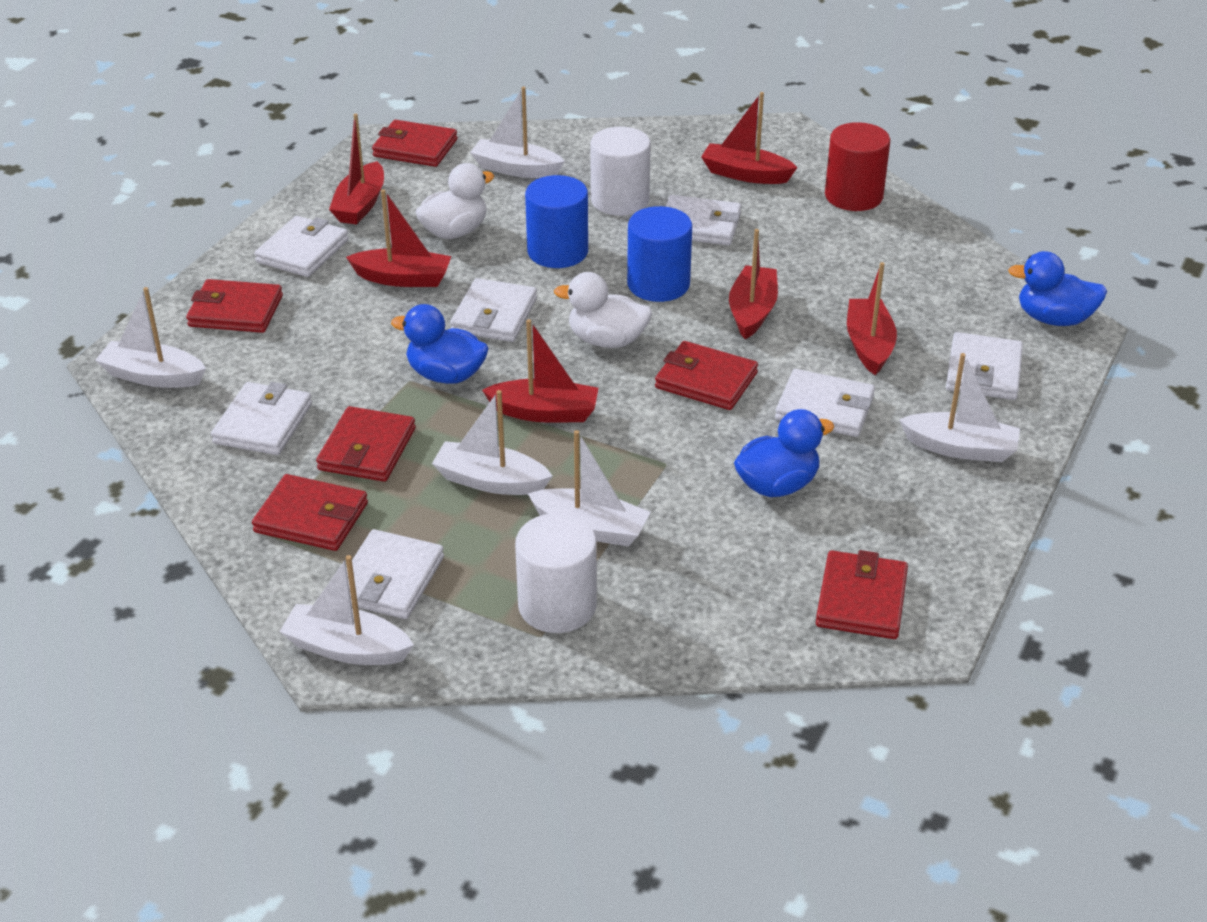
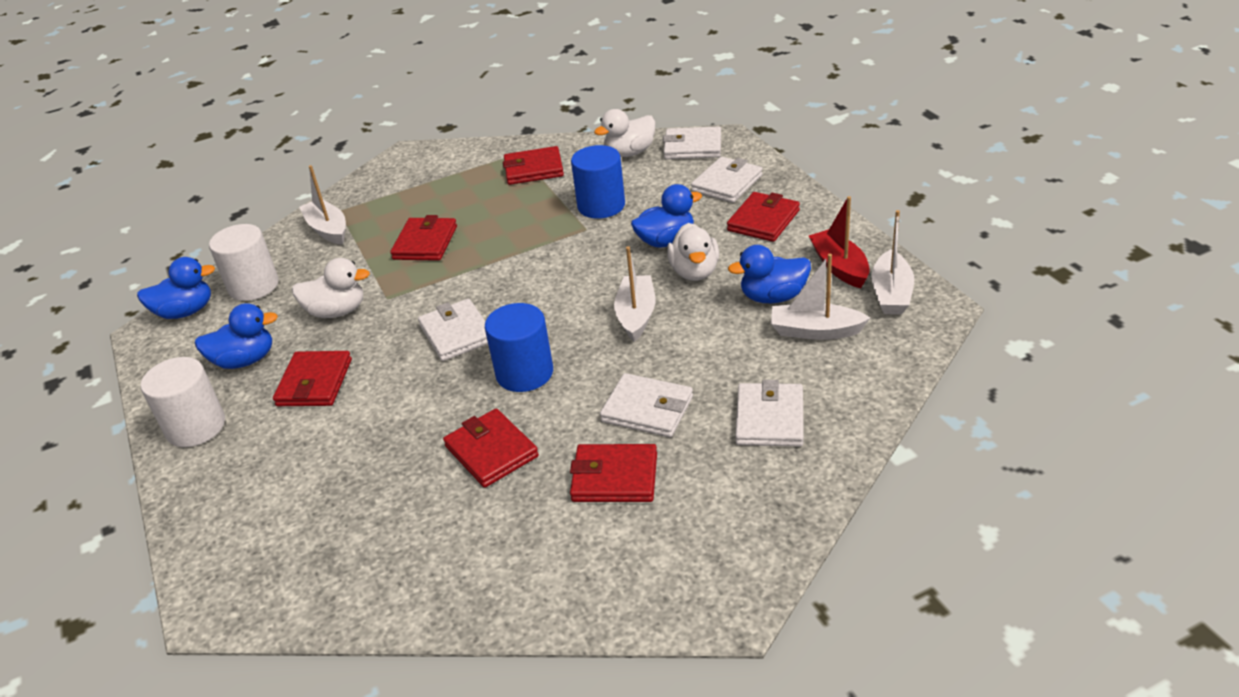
blue duck: [391,304,488,384] [734,409,834,497] [1008,251,1107,326] = 3 -> [137,257,215,319] [195,303,278,369] [631,184,702,248] [728,245,811,303] = 4
red boat: [329,114,384,225] [346,189,451,287] [482,319,598,423] [701,92,798,184] [729,229,778,339] [847,262,897,375] = 6 -> [809,196,870,288] = 1
red cylinder: [825,122,890,211] = 1 -> none = 0
white boat: [95,287,206,388] [279,555,414,665] [432,390,552,495] [470,87,565,178] [528,430,651,547] [899,353,1020,462] = 6 -> [299,165,346,245] [614,246,655,342] [771,254,870,340] [871,210,914,315] = 4
white duck: [416,163,494,239] [554,272,652,348] = 2 -> [292,258,370,318] [594,109,655,157] [667,223,719,281] = 3
white wallet: [211,382,312,455] [255,216,349,277] [347,529,444,619] [450,278,537,342] [666,195,741,245] [775,369,875,437] [946,332,1023,400] = 7 -> [418,299,488,361] [600,373,693,437] [663,126,721,159] [691,157,763,203] [735,380,804,447] = 5

